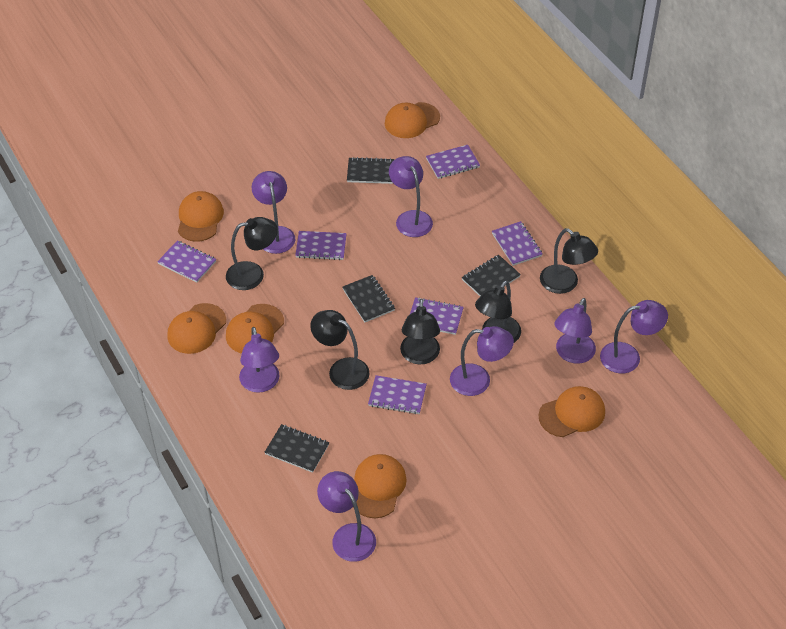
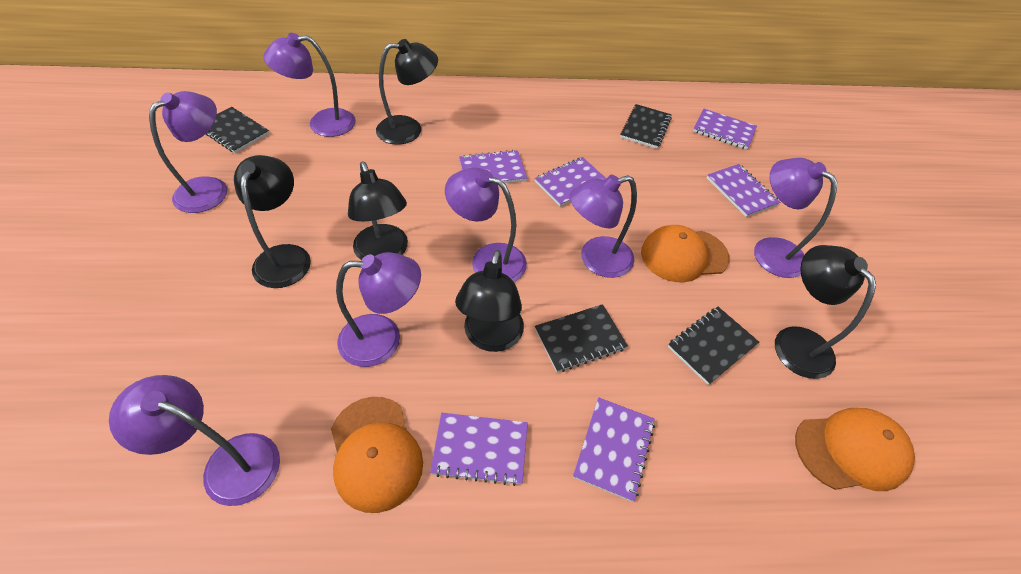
orange cap: [167,303,226,354] [178,191,224,242] [226,304,284,354] [353,454,407,518] [385,102,440,138] [539,386,605,437] = 6 -> [331,397,423,513] [641,225,729,282] [795,408,915,491] = 3

